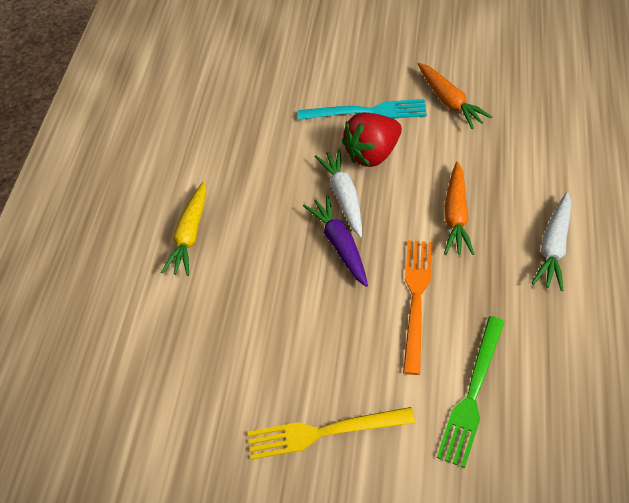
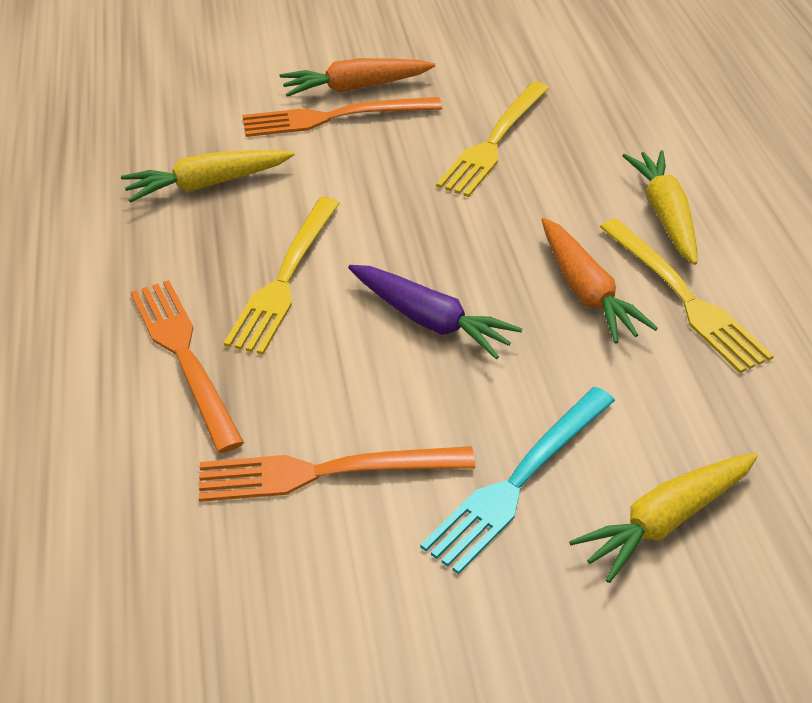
green fork: [437,316,505,468] = 1 -> none = 0
orange fork: [403,240,433,375] = 1 -> [130,280,244,453] [199,446,475,502] [242,97,442,137] = 3
red strawberry: [342,112,402,167] = 1 -> none = 0
white carrot: [315,149,362,237] [532,192,571,291] = 2 -> none = 0
yellow carrot: [161,182,206,276] = 1 -> [121,150,295,203] [569,453,758,583] [622,150,697,265] = 3
yellow fork: [248,407,415,460] = 1 -> [224,197,340,355] [436,82,549,197] [600,219,774,373] = 3

